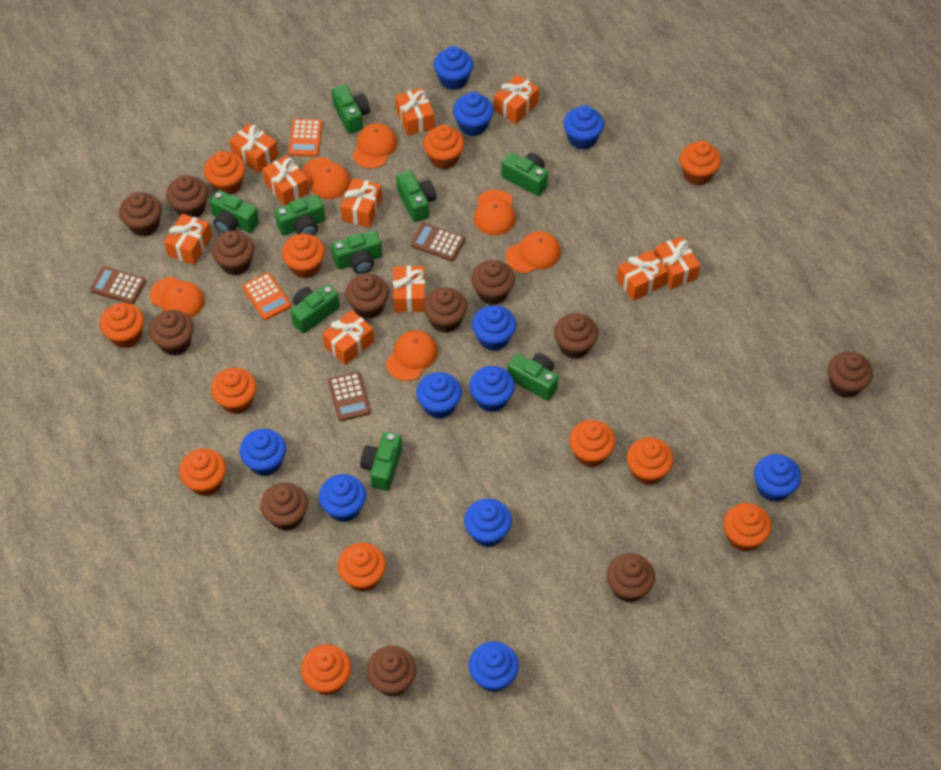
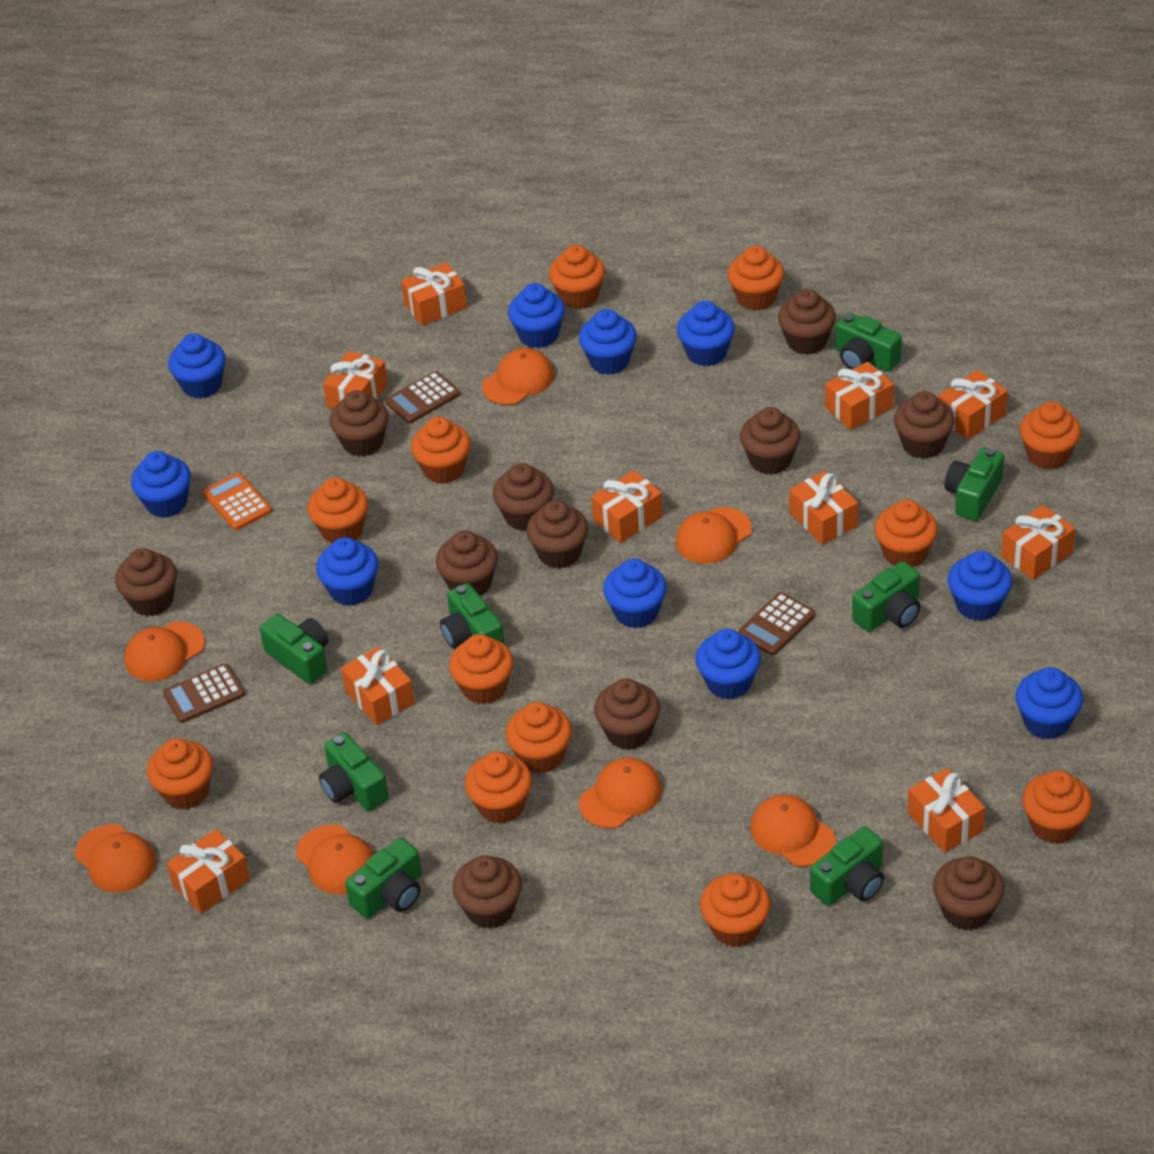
blue cupcake: [240,429,286,476] [319,474,366,522] [416,372,462,419] [434,46,473,90] [453,92,493,136] [464,499,512,547] [469,366,515,412] [469,641,519,692] [472,305,516,351] [563,105,604,150] [754,454,801,502] = 11 -> [131,451,191,518] [168,333,226,399] [316,537,378,606] [508,283,565,348] [579,309,637,375] [603,559,667,628] [677,301,735,366] [695,629,761,700] [948,551,1012,621] [1016,667,1083,739] = 10
brown cupcake: [119,192,162,237] [149,310,194,356] [166,175,208,218] [211,231,254,275] [261,482,308,531] [345,274,389,319] [366,646,417,696] [423,287,467,333] [471,260,515,305] [554,313,598,359] [606,553,655,602] [828,352,873,398] = 12 -> [115,548,177,616] [330,390,389,457] [436,531,498,595] [452,855,522,929] [493,463,554,531] [526,500,588,569] [594,679,660,750] [740,407,800,475] [778,289,836,355] [894,391,955,459] [933,856,1004,931] = 11
green camera: [210,190,259,233] [275,195,325,236] [291,284,340,334] [331,84,370,134] [331,230,382,274] [360,432,402,491] [396,170,436,222] [501,152,548,196] [507,353,559,401] = 9 -> [260,614,329,684] [319,732,389,811] [345,838,422,918] [440,583,505,649] [810,827,884,906] [835,312,902,372] [852,561,920,632] [944,447,1004,521] = 8
orange calculator: [242,273,291,320] [289,119,322,157] = 2 -> [203,473,272,530] = 1
orange cap: [150,277,204,318] [302,158,351,199] [352,123,397,169] [386,330,438,381] [474,190,516,235] [506,231,561,274] = 6 -> [75,824,156,892] [125,622,205,682] [296,825,374,894] [482,348,554,405] [579,758,662,828] [676,507,752,564] [750,795,836,867] = 7

